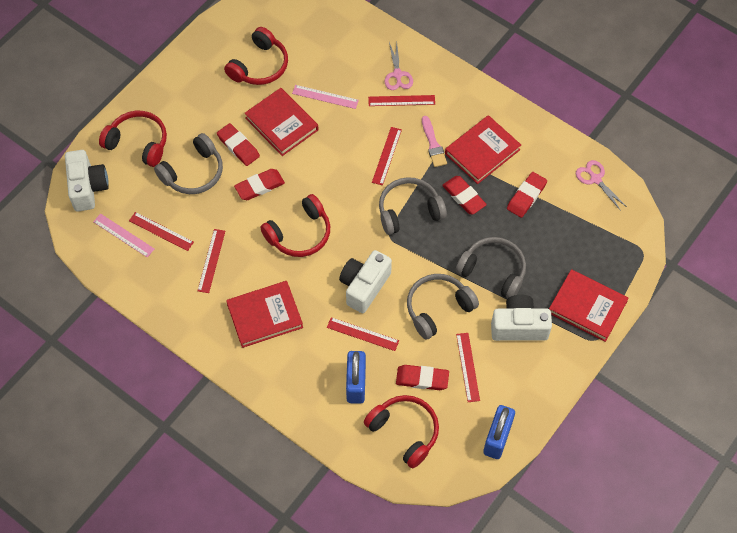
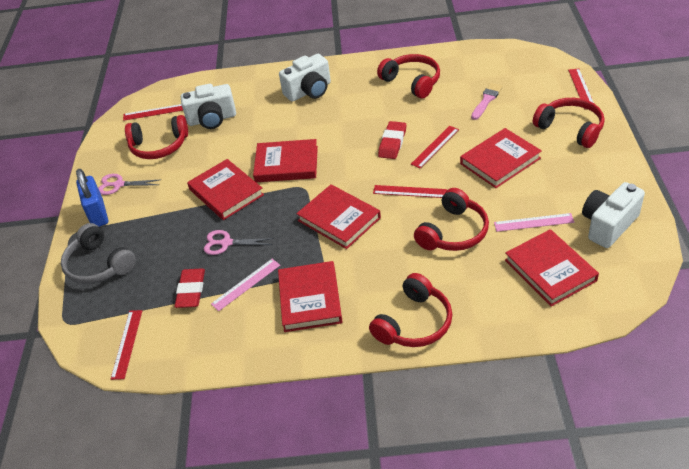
blue padlock: [346,351,366,404] [483,405,515,459] = 2 -> [76,169,108,227] = 1
grey headphones: [154,133,223,194] [379,177,447,235] [407,274,479,340] [455,237,526,299] = 4 -> [61,223,136,284] = 1
red book: [226,281,303,348] [245,88,319,156] [445,115,521,184] [549,269,629,342] = 4 -> [187,159,264,220] [253,139,318,182] [278,261,343,332] [296,185,381,249] [460,128,542,188] [505,229,599,307] = 6
red eraser: [217,123,260,166] [234,169,285,200] [396,365,449,390] [442,176,487,214] [507,172,547,218] = 5 -> [174,269,205,308] [378,121,406,159] = 2
red headphones: [99,111,167,167] [224,27,288,85] [260,194,330,257] [364,395,439,468] = 4 -> [125,115,188,159] [369,273,452,347] [377,54,440,98] [414,188,489,251] [533,98,605,148] = 5
red ruler: [129,212,194,251] [197,229,225,293] [327,317,399,351] [368,95,435,106] [372,127,402,186] [456,333,480,402] = 6 -> [111,310,142,380] [123,104,183,121] [373,185,447,198] [411,126,459,168] [568,69,594,109] = 5

